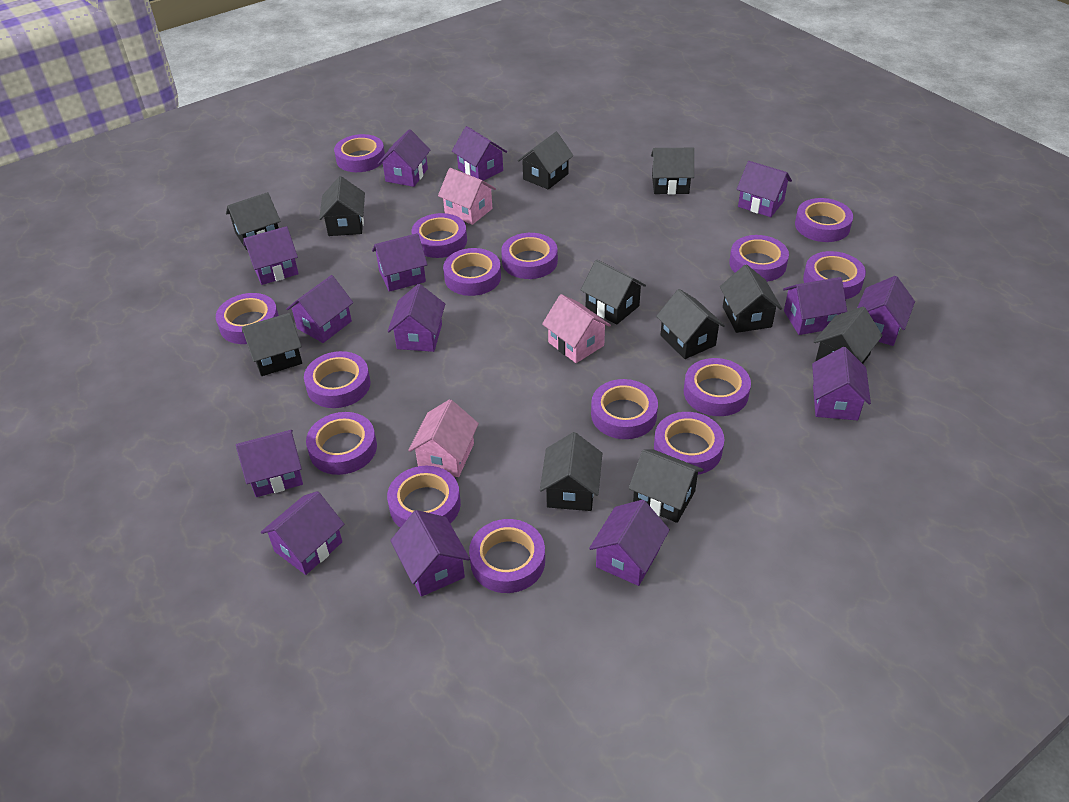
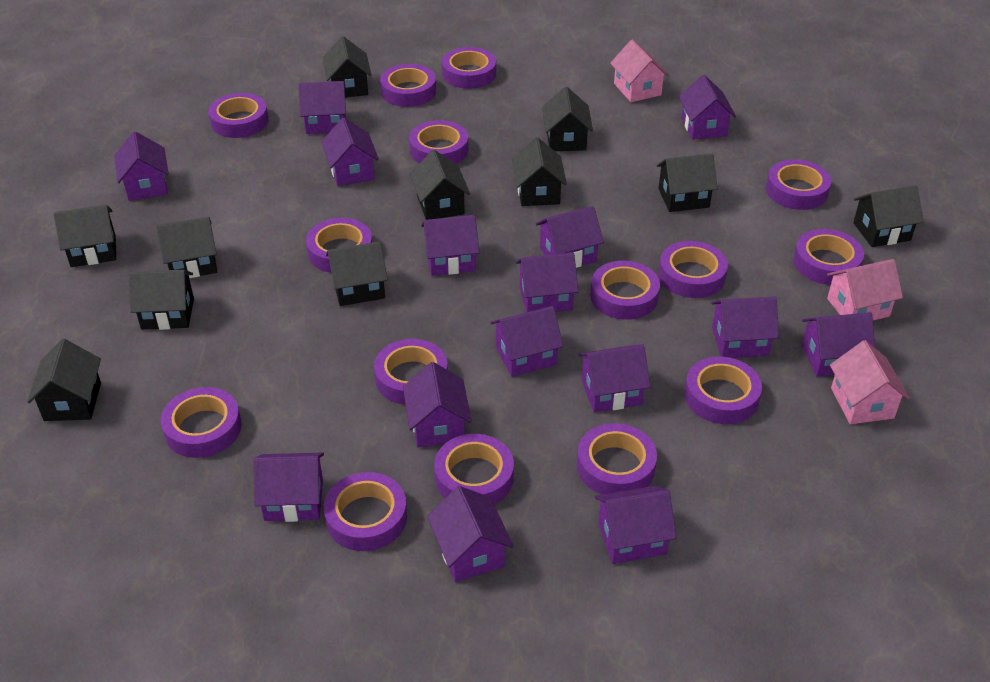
purple house: [236,430,303,497] [244,226,299,285] [261,491,344,575] [286,275,353,343] [372,233,428,292] [378,129,430,187] [388,284,445,352] [390,510,470,597] [452,126,507,181] [589,500,670,586] [737,161,792,217] [783,277,847,335] [812,347,871,420] [857,276,915,346] = 14 -> [114,131,169,201] [253,452,324,522] [298,81,346,134] [322,118,379,186] [403,362,472,448] [421,215,480,276] [427,486,514,582] [491,306,564,377] [516,252,579,312] [536,206,604,268] [578,344,651,413] [595,486,677,564] [679,75,736,140] [711,297,779,358] [802,312,875,377] = 15

